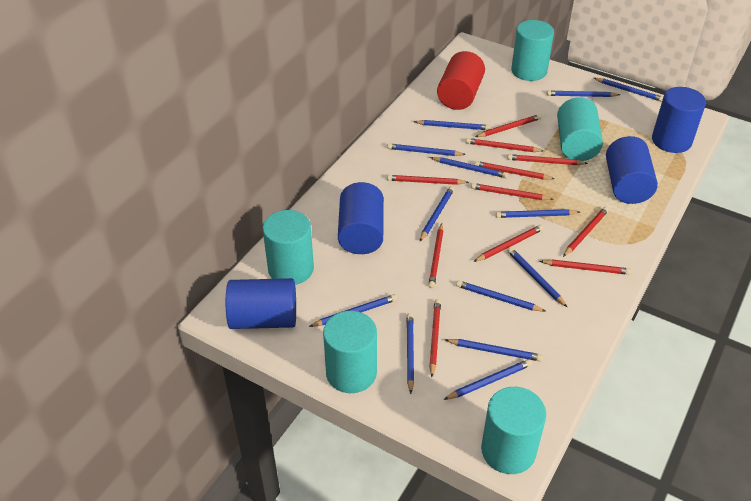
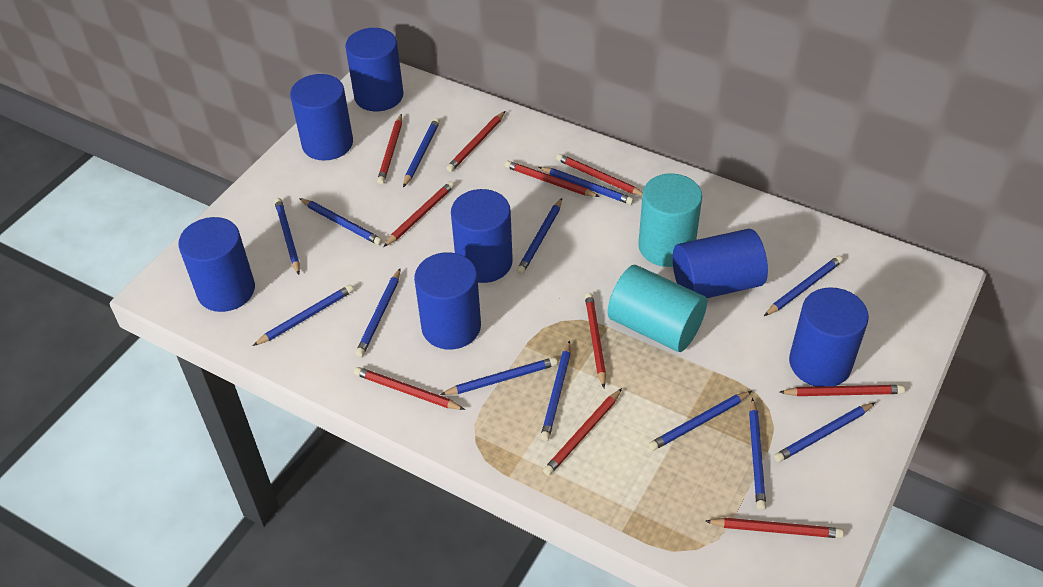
blue cylinder: [226,278,296,329] [338,182,384,254] [606,136,658,204] [652,87,706,153] = 4 -> [178,217,255,312] [290,74,353,161] [345,28,403,111] [414,252,481,350] [451,189,513,283] [673,229,768,298] [789,287,869,387] = 7
red cylinder: [437,51,485,110] = 1 -> none = 0
red pencil: [387,175,469,185] [428,223,444,288] [429,299,441,377] [466,138,544,152] [471,183,553,200] [473,225,543,262] [475,114,541,137] [475,161,555,179] [507,154,588,165] [539,259,631,275] [563,207,609,257] = 11 -> [354,367,465,410] [377,114,402,185] [383,181,455,247] [446,111,505,172] [505,161,600,197] [543,388,622,476] [556,154,643,196] [585,293,606,388] [705,518,844,538] [779,385,905,396] = 10
turquoise cylinder: [263,210,314,285] [323,311,377,393] [481,387,546,474] [511,20,554,81] [557,97,603,161] = 5 -> [607,265,707,352] [638,174,702,267] = 2

